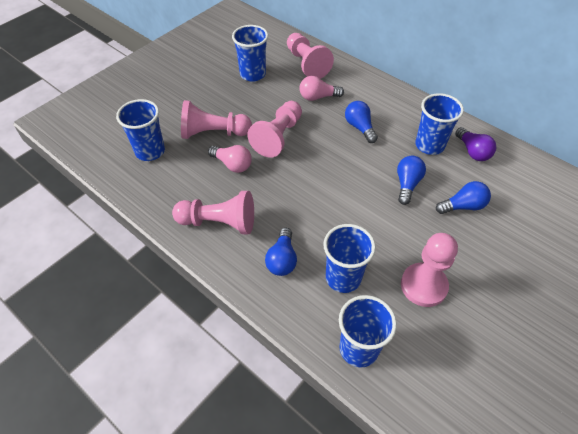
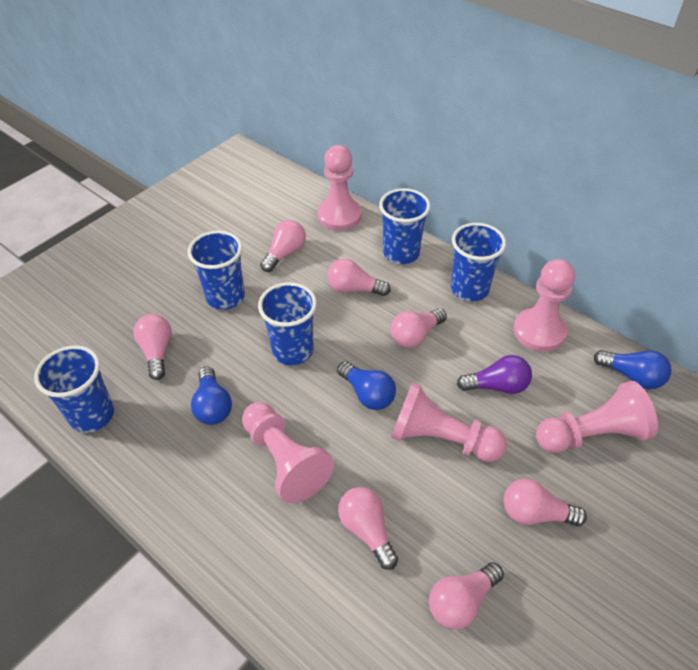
blue light bulb: [265,228,297,276] [345,101,378,143] [397,156,426,205] [436,181,491,214] = 4 -> [191,367,232,425] [337,361,396,410] [594,350,672,389] = 3
pink light bulb: [208,145,252,173] [299,76,344,101] = 2 -> [133,314,172,380] [260,220,306,272] [327,259,391,296] [338,487,398,570] [390,308,447,348] [429,562,504,629] [504,479,587,526] = 7

